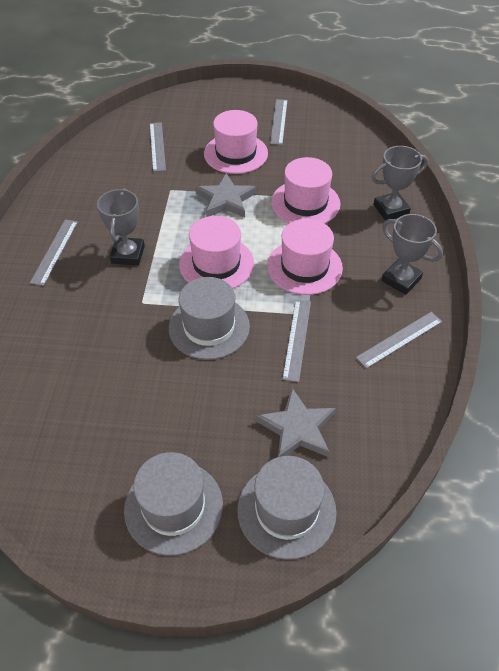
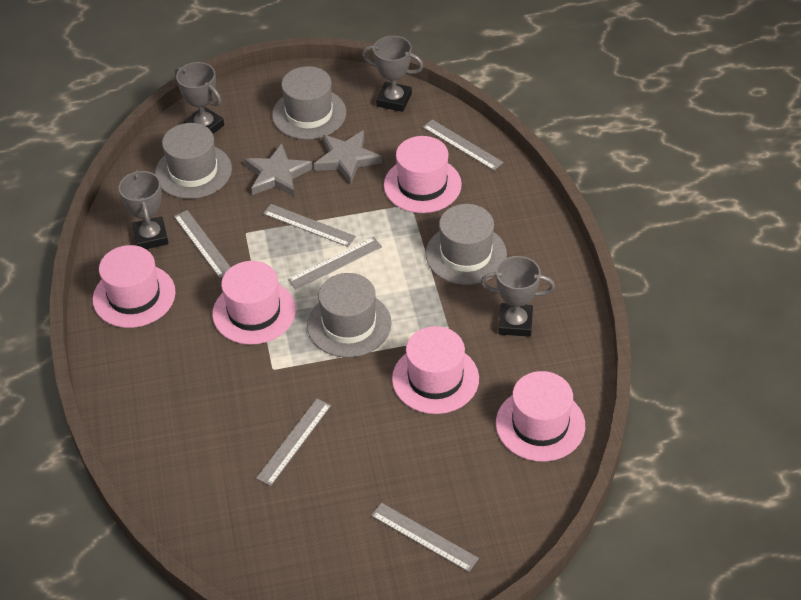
grey hat: [124,452,223,556] [169,277,250,360] [237,456,337,560] = 3 -> [155,123,232,199] [272,66,346,140] [307,273,392,358] [426,204,507,285] = 4
grey ruler: [30,220,78,286] [150,122,166,172] [270,99,288,145] [282,300,311,382] [356,312,442,369] = 5 -> [174,210,231,278] [256,399,331,486] [263,204,356,247] [288,237,382,289] [371,503,479,572] [423,119,504,170] = 6
grey trophy: [97,188,145,266] [372,146,428,221] [381,214,443,295] = 3 -> [119,170,168,249] [175,62,224,134] [362,36,424,112] [481,256,555,337] = 4
pink hat: [179,216,254,289] [204,110,268,174] [267,219,343,295] [271,157,340,224] = 4 -> [93,245,176,328] [212,261,296,345] [384,136,462,213] [392,326,479,414] [496,371,585,462] = 5

